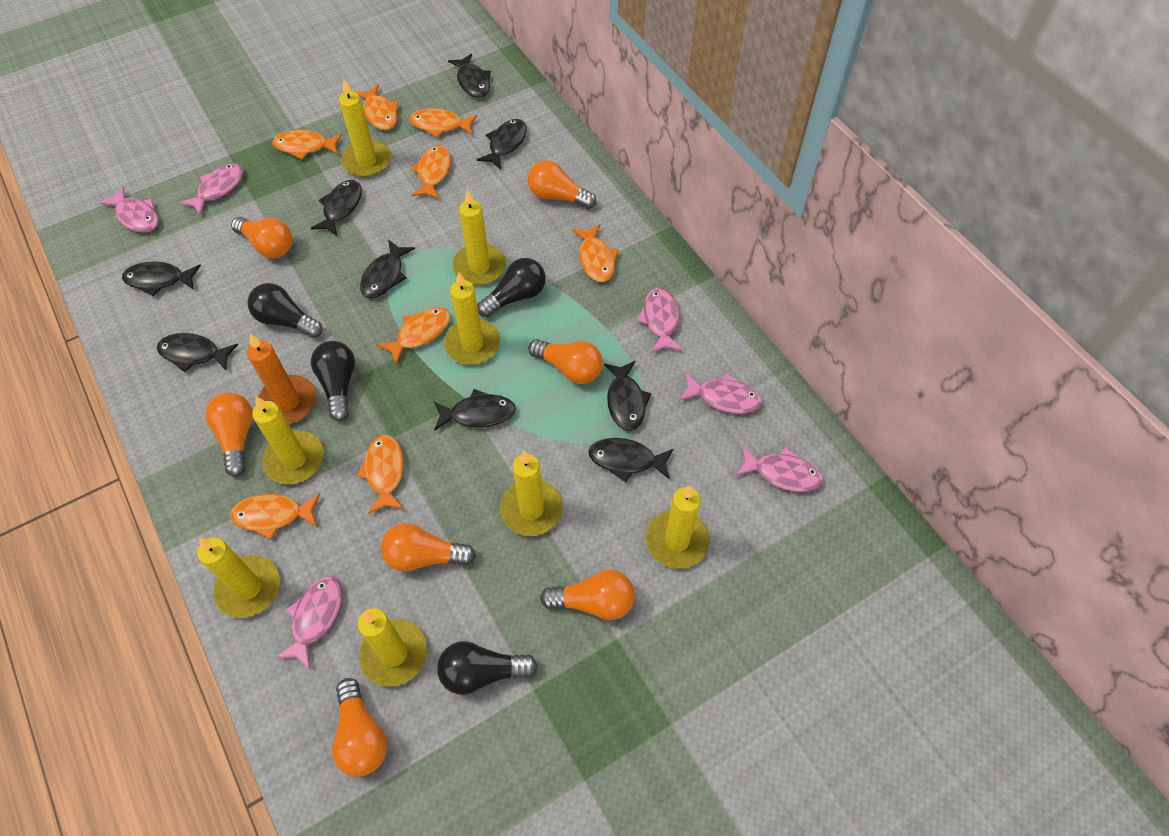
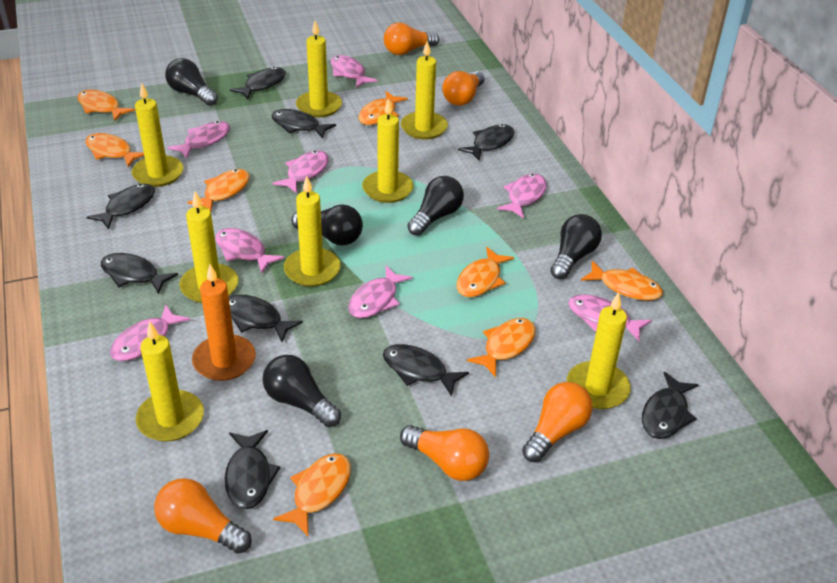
black light bulb: [247,283,323,338] [311,341,355,421] [437,641,538,695] [477,258,546,317] = 4 -> [165,58,218,106] [263,355,341,427] [291,205,363,245] [407,176,464,236] [550,214,602,279] = 5
orange light bulb: [205,393,253,477] [231,217,292,258] [332,678,388,777] [381,523,476,572] [528,160,596,209] [528,339,603,384] [540,570,635,620] = 7 -> [154,478,252,554] [384,23,439,55] [400,425,489,481] [442,71,485,106] [522,382,593,463] = 5
pink fish: [99,187,158,233] [179,164,244,215] [275,576,342,669] [637,288,683,353] [679,373,762,414] [736,446,823,492] = 6 -> [110,305,190,361] [168,121,230,159] [215,228,285,274] [272,150,329,193] [331,55,378,88] [348,266,413,318] [497,173,547,218] [568,294,652,341] = 8

